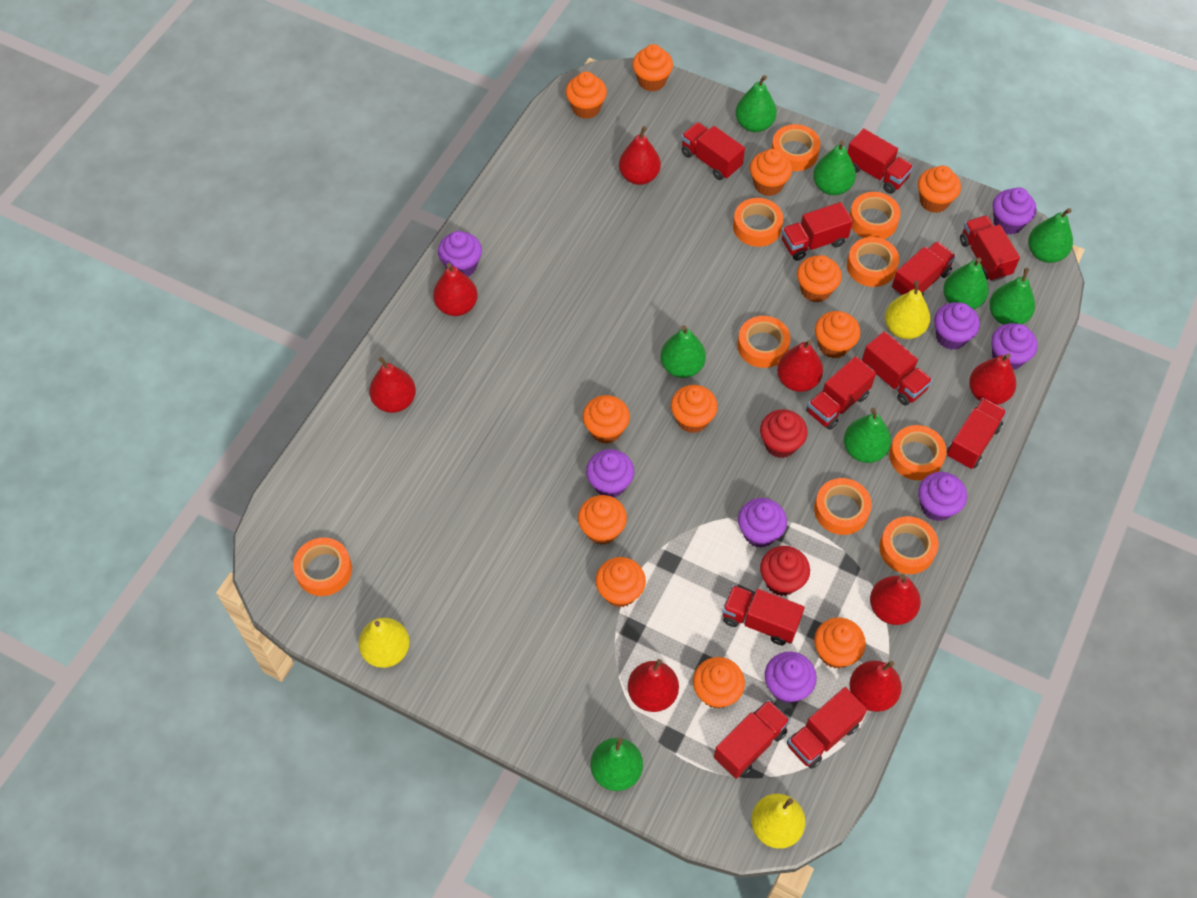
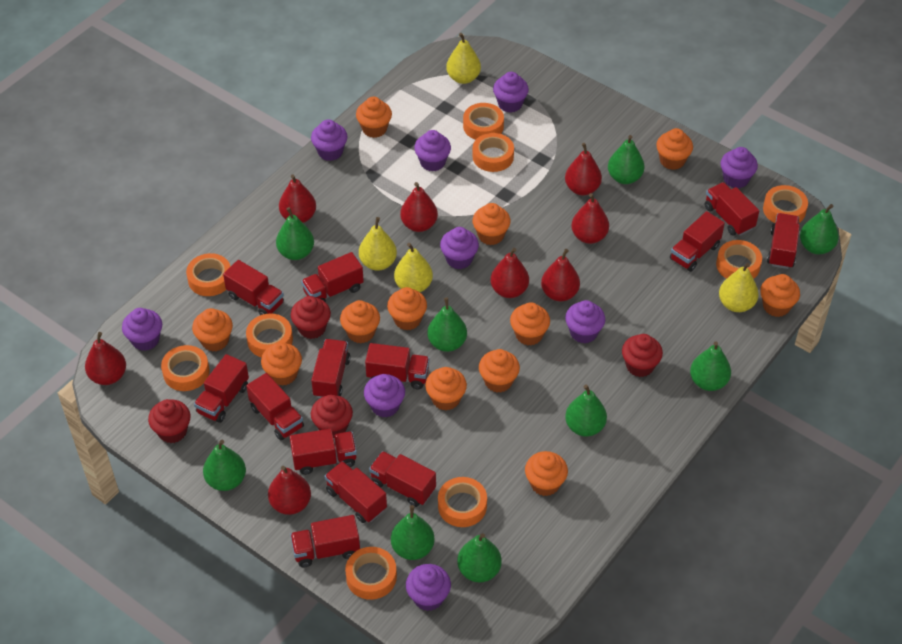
green pear: [590,738,643,791] [660,325,706,378] [735,75,777,132] [813,141,856,195] [844,408,891,463] [943,258,989,310] [989,268,1035,325] [1028,208,1073,263] = 8 -> [203,440,246,491] [276,207,314,260] [391,505,435,560] [427,298,467,352] [457,533,502,582] [565,384,607,437] [608,135,645,184] [690,341,731,391] [800,204,839,254] = 9
purple cupcake: [438,231,482,277] [586,449,634,497] [738,498,787,548] [765,652,817,703] [918,472,967,521] [934,302,980,350] [991,323,1038,370] [993,187,1036,235] = 8 -> [122,308,162,351] [311,119,347,161] [364,374,405,418] [406,564,451,611] [414,130,451,171] [440,227,479,269] [493,72,529,113] [565,300,605,344] [721,147,758,188] = 9
red cupcake: [760,409,808,458] [760,546,810,596] = 2 -> [148,399,191,443] [291,296,331,339] [311,395,353,438] [622,334,663,377] = 4
red truck: [681,122,745,180] [714,700,790,779] [722,585,805,645] [782,202,853,261] [787,687,867,769] [806,356,876,430] [847,128,914,194] [862,331,933,406] [892,241,956,296] [947,398,1007,469] [960,215,1020,282] = 11 -> [194,354,249,423] [223,260,284,315] [246,373,304,440] [290,429,357,475] [290,515,360,568] [301,252,364,302] [311,339,350,398] [325,461,387,523] [365,343,430,389] [369,451,436,507] [670,211,725,272] [705,182,759,236] [767,213,800,269] = 13
yellow pear: [359,618,410,668] [751,794,805,849] [885,281,930,339] = 3 -> [359,217,397,271] [394,243,433,292] [446,33,481,84] [719,263,759,312] = 4

